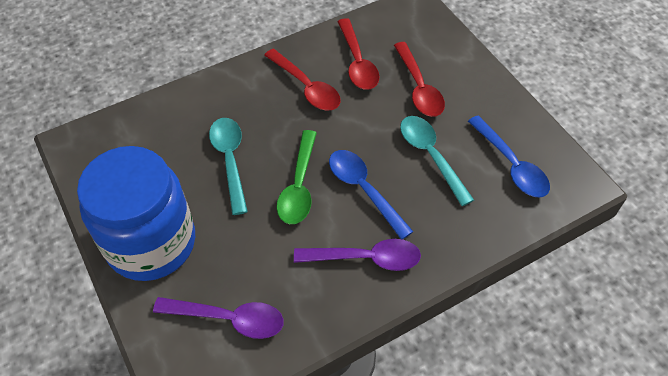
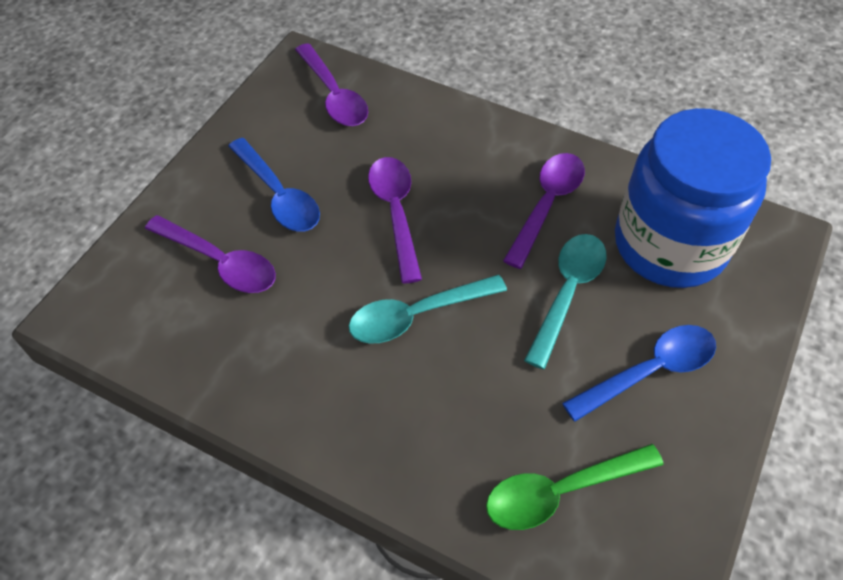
purple spoon: [153,297,284,339] [294,239,421,271] = 2 -> [145,215,276,293] [295,43,368,126] [368,157,422,283] [503,153,585,269] = 4
red spoon: [264,49,341,111] [337,18,380,90] [394,42,445,117] = 3 -> none = 0

